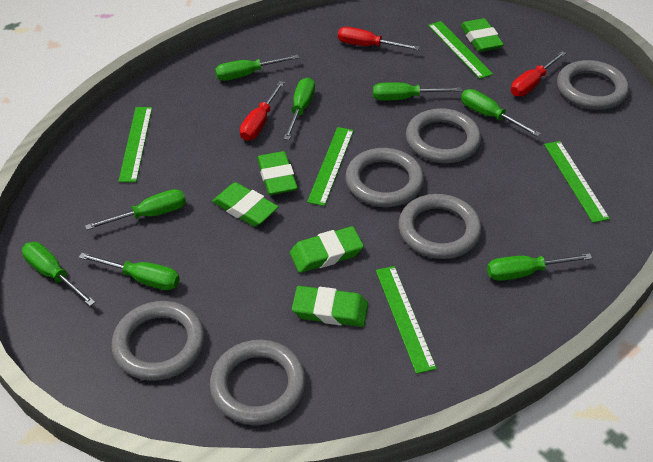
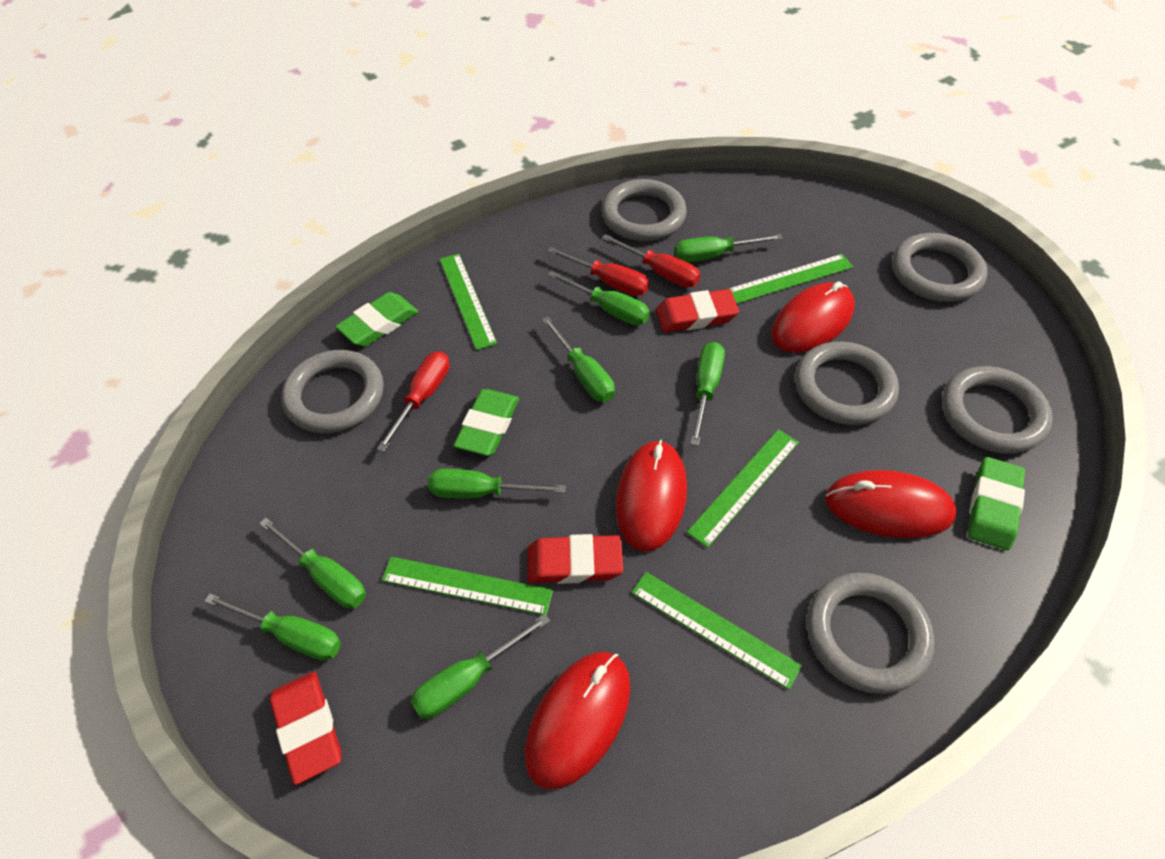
green eraser: [212,182,278,227] [257,151,298,195] [290,226,364,273] [292,286,368,327] [460,18,504,52] = 5 -> [335,292,418,347] [453,389,519,456] [968,457,1025,550] = 3
red eraser: none = 0 -> [270,672,341,785] [527,534,623,584] [656,289,739,332] = 3
red mouse: none = 0 -> [525,652,631,790] [616,440,687,552] [771,281,855,353] [825,470,957,538] = 4

